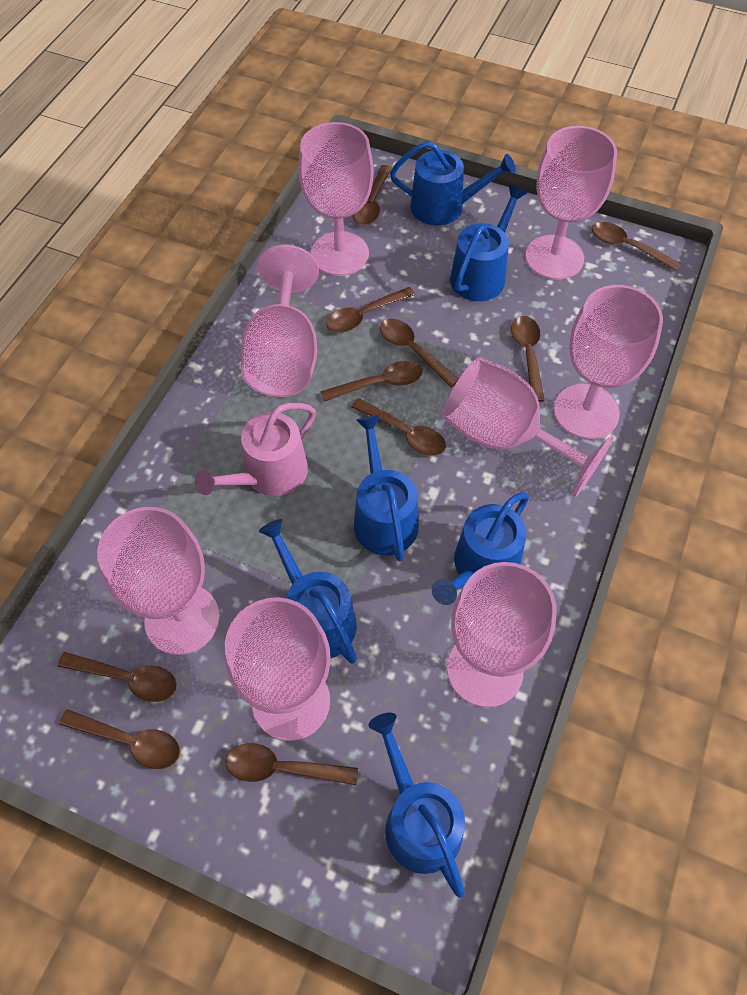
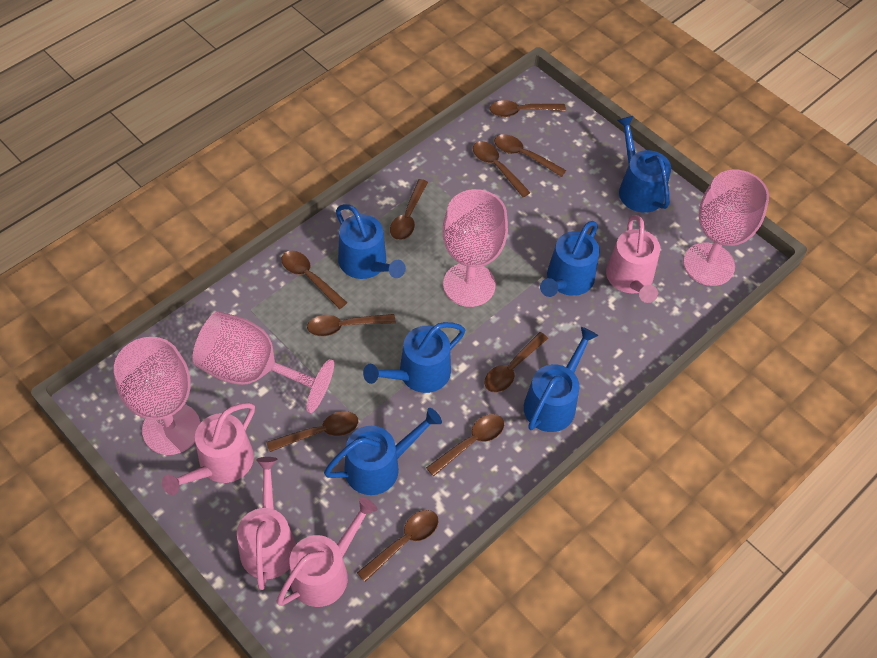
pink goblet: [97,507,220,655] [225,597,331,741] [240,245,319,397] [298,122,374,276] [443,357,614,497] [447,562,556,708] [525,126,617,280] [554,285,663,439] = 8 -> [114,337,200,455] [193,311,334,413] [443,189,508,307] [683,170,769,286] = 4
pink watering can: [195,403,316,496] = 1 -> [162,403,255,495] [237,457,296,590] [277,497,377,607] [606,215,660,303] = 4

